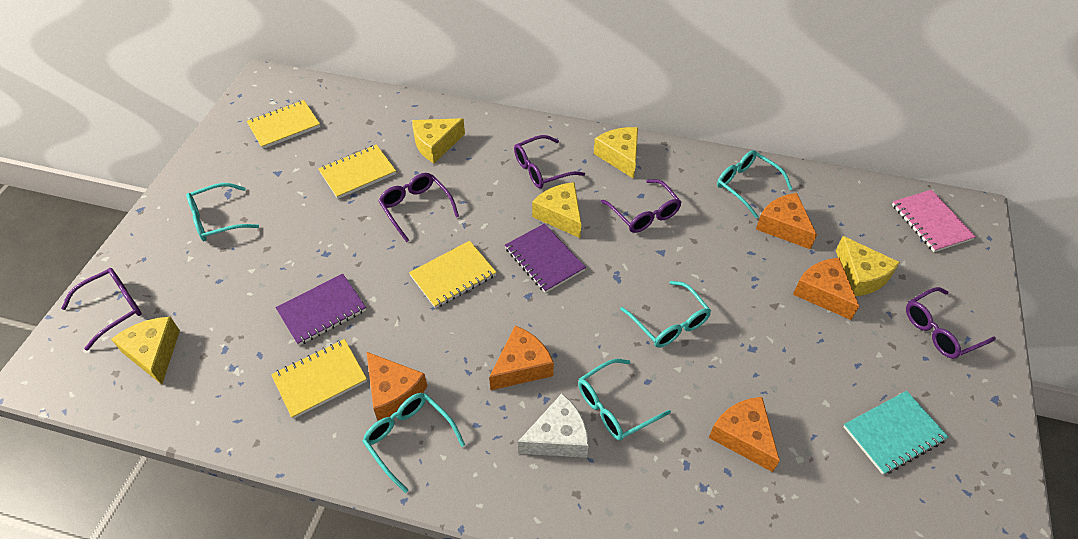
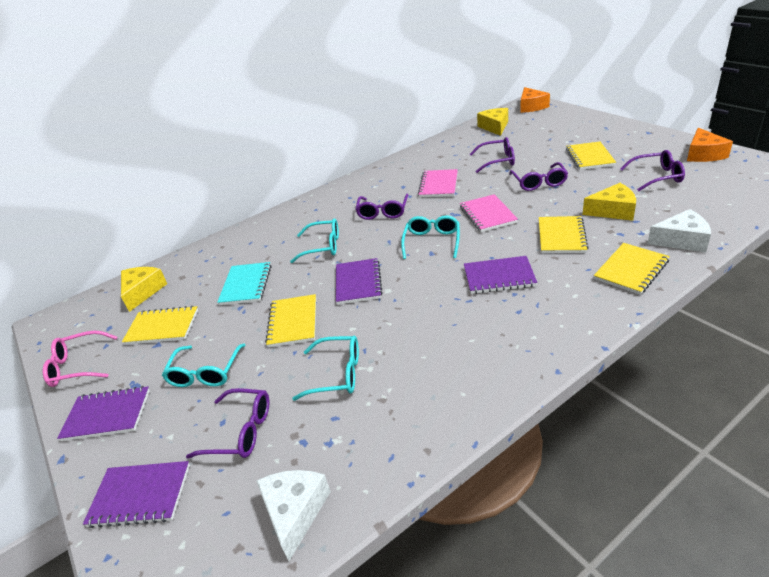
orange cheese: [367,352,428,421] [489,326,554,390] [709,397,780,472] [756,193,817,250] [793,258,859,320] = 5 -> [520,87,550,113] [687,128,733,162] = 2
pink glasses: none = 0 -> [43,331,117,387] = 1
pink notebook: [892,190,976,252] = 1 -> [418,169,458,197] [460,194,518,232] = 2
purple notebook: [275,273,366,345] [505,223,586,293] = 2 -> [57,386,150,441] [83,461,190,528] [336,258,383,305] [464,256,537,294] = 4
turquoise glasses: [186,183,259,241] [362,393,465,493] [578,359,671,441] [620,281,711,348] [717,150,792,218] = 5 -> [162,344,245,387] [290,218,339,263] [292,336,359,401] [401,215,460,259] = 4
white cheese: [518,394,589,458] = 1 -> [256,470,331,561] [647,209,711,252] = 2
yellow cheese: [111,317,180,385] [412,118,465,163] [532,182,581,238] [594,127,638,179] [836,236,900,296] = 5 -> [121,267,167,312] [477,108,508,136] [582,183,636,221] = 3
yellow notebook: [247,100,320,149] [271,339,367,419] [318,145,396,199] [409,241,497,308] = 4 -> [122,306,198,345] [265,294,316,347] [539,216,589,253] [566,142,616,170] [594,243,670,295] = 5

